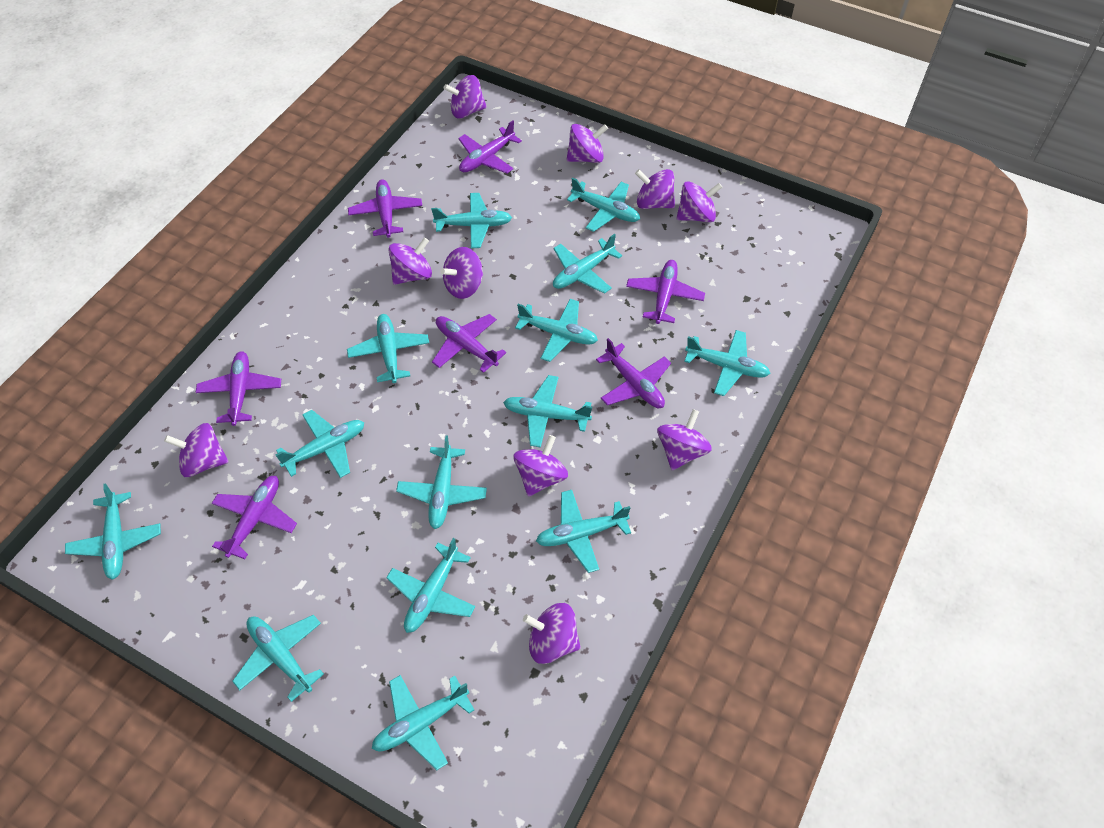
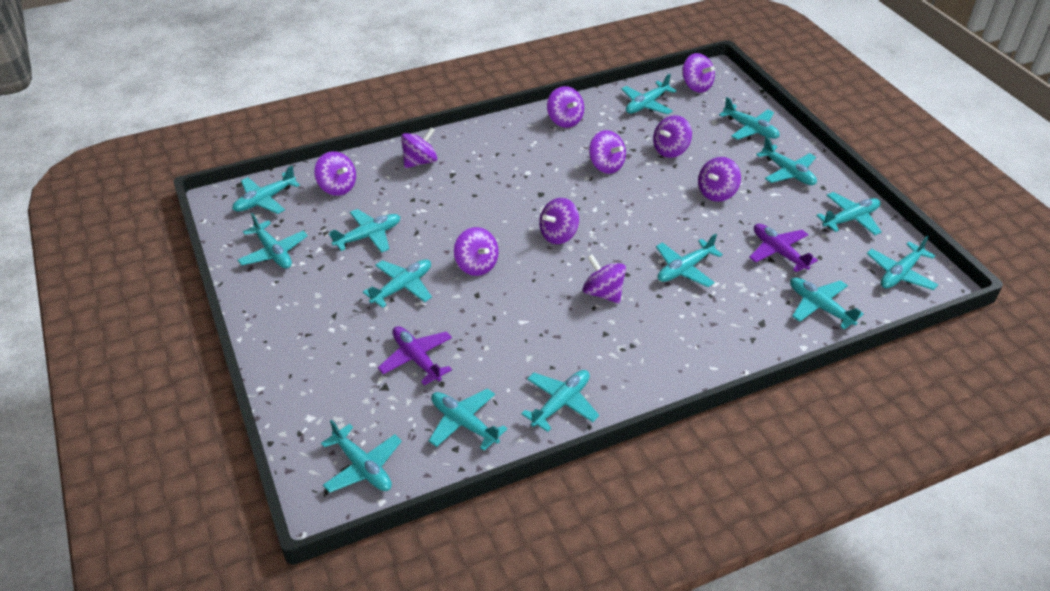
purple plane: [195,351,281,426] [212,476,297,559] [348,180,422,238] [432,314,506,373] [458,120,522,173] [596,338,671,408] [626,260,705,324] = 7 -> [378,326,452,385] [749,224,818,272] = 2

